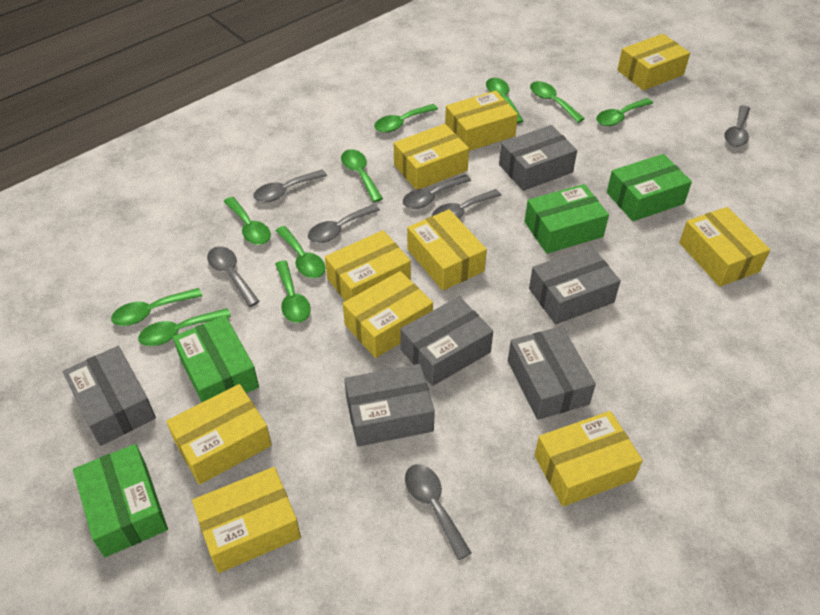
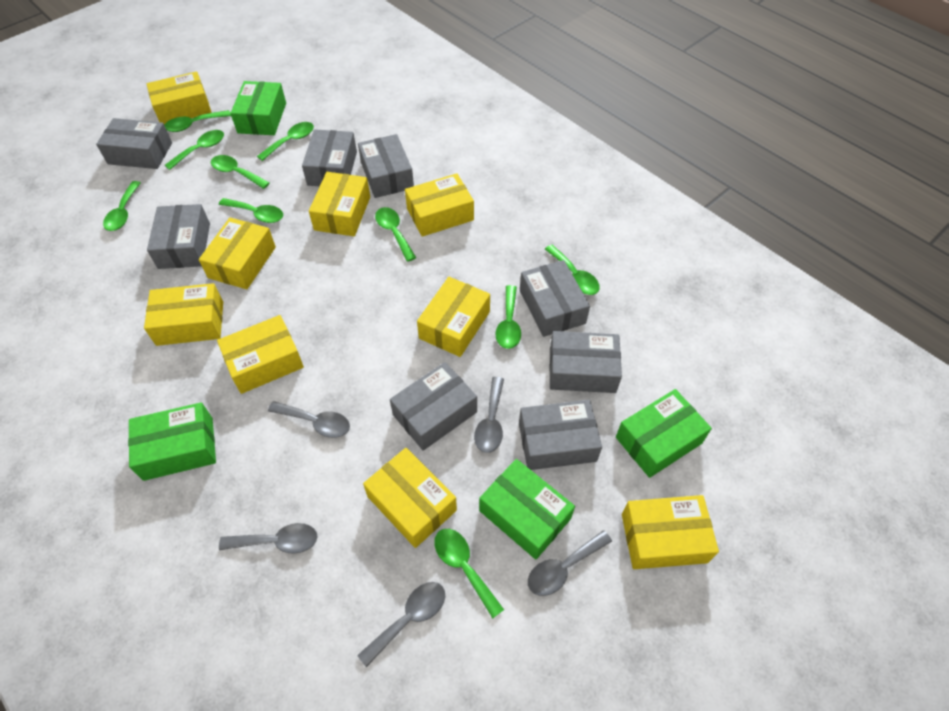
grey box: [63,346,156,446] [344,364,435,447] [400,297,493,386] [499,125,577,191] [508,326,596,420] [529,246,621,324] = 6 -> [96,118,172,169] [147,204,210,269] [302,129,357,186] [358,134,414,198] [390,362,477,451] [519,400,602,470] [520,260,590,337] [549,331,622,393] = 8
grey spoon: [207,246,260,307] [253,170,327,202] [308,204,380,243] [403,175,471,209] [405,464,472,560] [432,189,501,219] [724,105,750,147] = 7 -> [219,523,317,554] [268,401,350,438] [357,582,445,667] [474,377,504,453] [528,530,612,596] = 5
yellow box: [166,384,272,485] [192,467,301,573] [325,230,411,301] [343,271,433,358] [394,124,469,190] [407,209,487,291] [445,91,518,151] [534,411,643,507] [617,34,690,91] [679,207,770,287] = 10 -> [144,283,223,346] [147,71,212,125] [199,217,276,289] [217,315,304,394] [309,172,370,236] [363,448,457,548] [405,173,474,237] [417,277,490,357] [622,495,719,569] = 9

